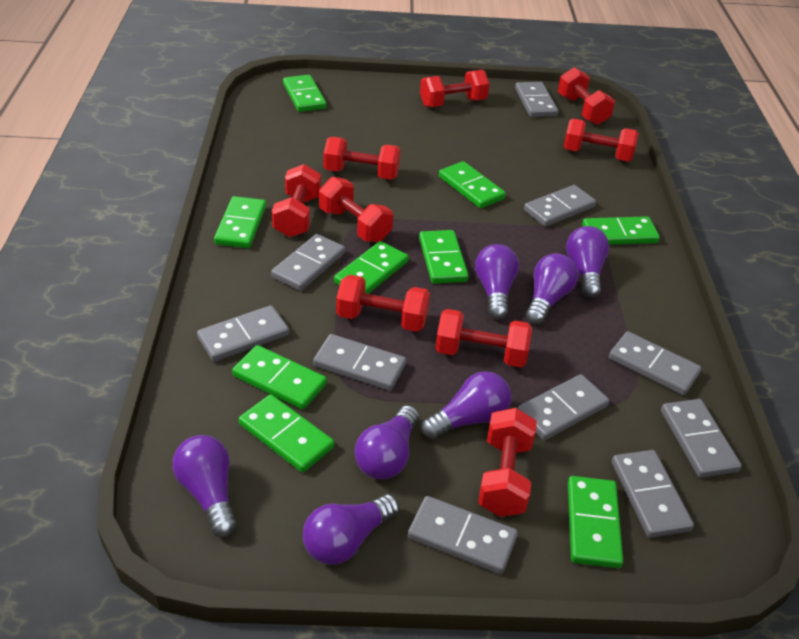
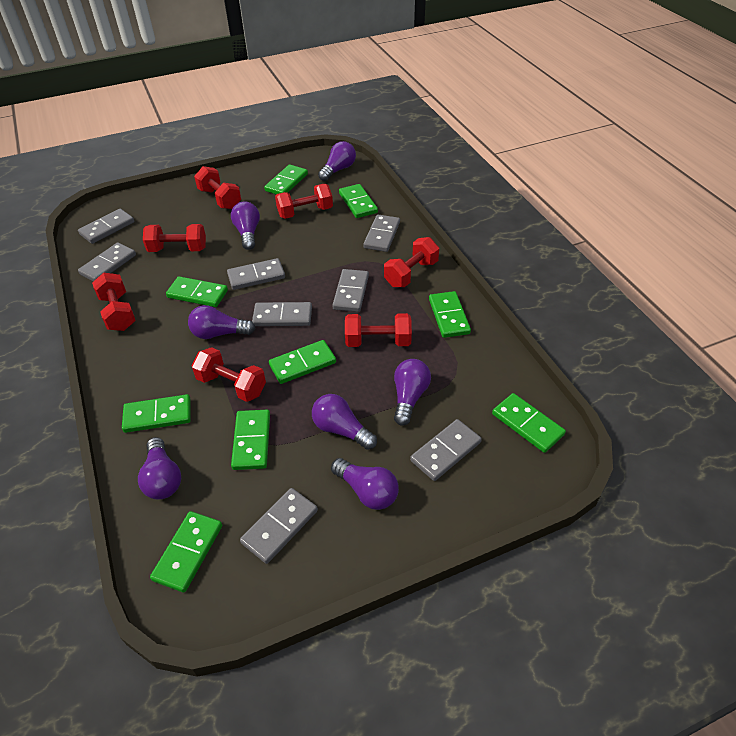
grey domino: [197,305,289,362] [271,234,345,291] [313,334,406,391] [408,496,518,574] [515,82,558,117] [517,374,609,440] [524,185,596,227] [609,331,701,395] [612,450,694,538] [661,399,742,478] = 10 -> [78,209,134,244] [78,242,136,281] [227,258,285,290] [240,488,318,564] [252,302,312,326] [332,269,369,312] [363,215,400,252] [410,419,482,481] = 8
red dumbbell: [272,164,321,237] [319,177,393,242] [324,137,401,180] [336,275,430,332] [420,70,490,107] [435,309,532,367] [478,408,537,517] [558,67,615,125] [564,119,639,162] = 9 -> [92,273,136,331] [143,224,206,252] [192,347,266,402] [194,166,241,209] [275,184,333,219] [345,313,412,347] [384,237,439,287] = 7

